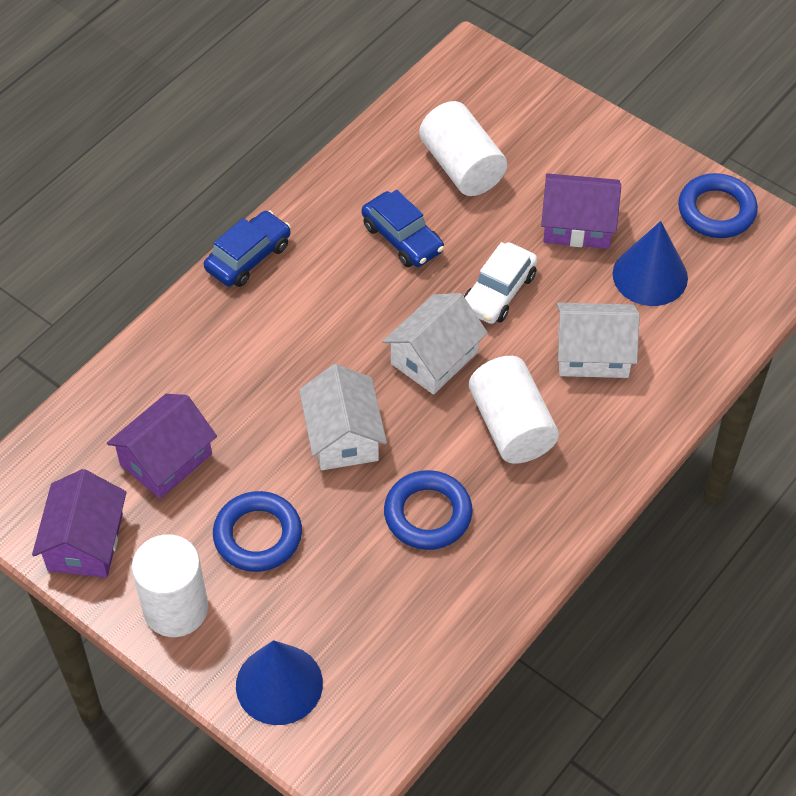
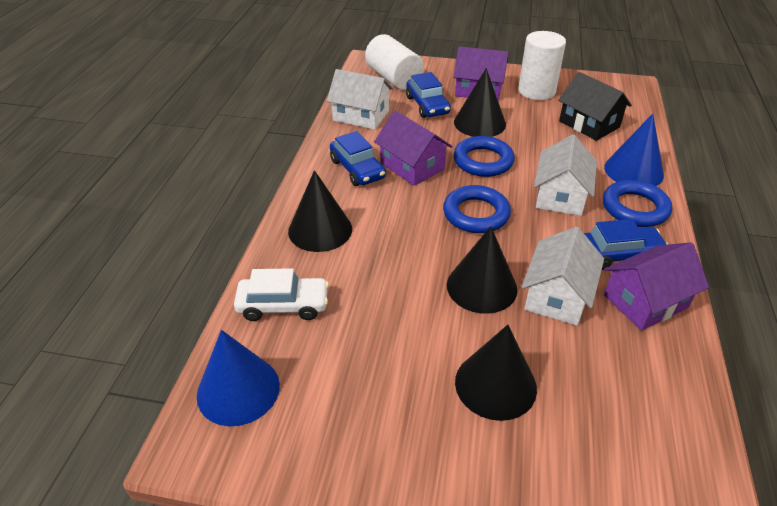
black cone: none = 0 -> [288,170,352,252] [447,226,517,314] [454,68,506,137] [455,325,537,421] = 4
black house: none = 0 -> [558,72,632,141] = 1
blue car: [204,210,291,287] [362,190,444,267] = 2 -> [330,131,386,186] [406,72,451,118] [584,219,668,270] = 3
white cylinder: [132,534,208,637] [419,101,507,196] [469,356,559,464] = 3 -> [365,34,424,90] [518,31,566,100] = 2

